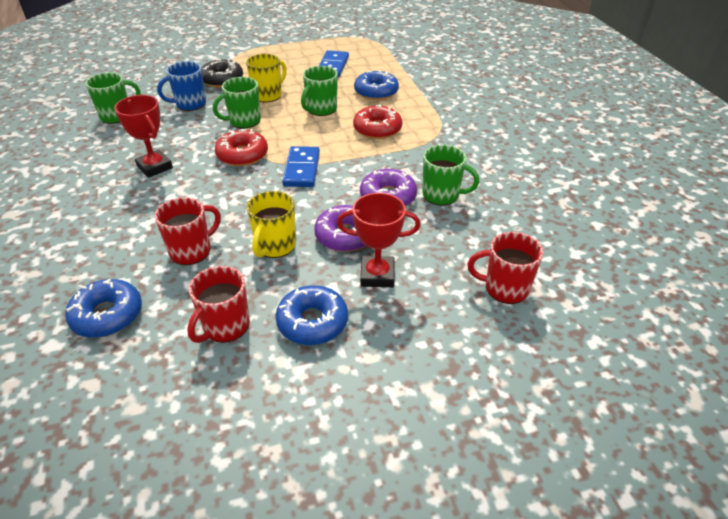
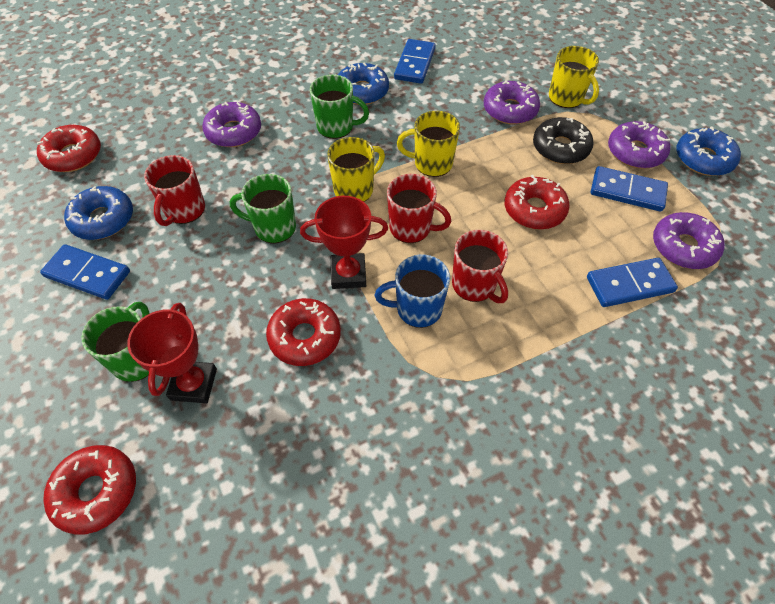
blue domino: [282,146,320,187] [319,50,349,77] = 2 -> [40,244,130,300] [394,39,436,84] [587,258,678,307] [591,166,668,212] = 4
green mug: [85,73,141,124] [213,77,261,129] [301,66,338,116] [423,145,479,206] = 4 -> [81,302,149,382] [230,174,296,243] [310,75,369,139] = 3
purple donut: [314,205,366,252] [360,169,417,206] = 2 -> [202,102,261,147] [484,81,540,124] [608,121,670,168] [653,212,725,269] = 4
red donut: [215,129,268,166] [353,105,402,139] = 2 -> [37,125,101,172] [43,445,136,535] [266,298,341,366] [504,175,570,229] = 4
yellow mug: [246,54,287,102] [247,191,296,258] = 2 -> [327,137,385,202] [397,111,460,177] [549,46,599,108] = 3

